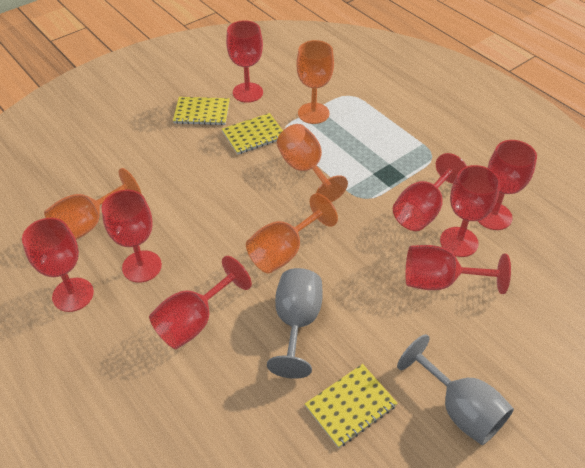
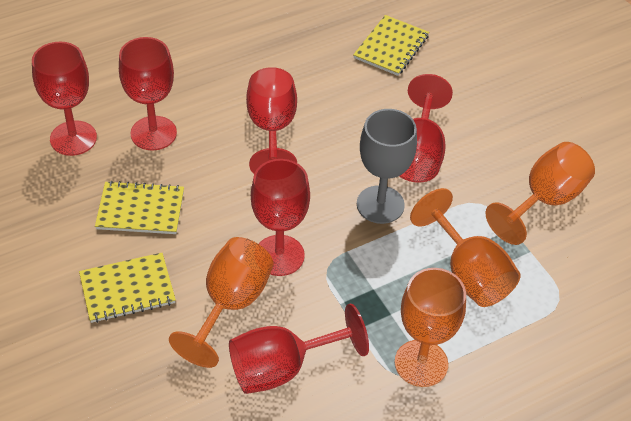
grey goblet: [267,268,323,379] [397,334,514,445] = 2 -> [357,109,417,224] = 1
red goblet: [22,218,94,312] [102,189,162,283] [149,256,252,349] [226,20,263,103] [393,153,467,231] [405,245,511,294] [440,165,500,257] [478,140,537,230] = 8 -> [32,41,97,156] [119,37,177,151] [229,304,369,394] [246,67,297,174] [251,159,310,276] [400,74,453,183] = 6

